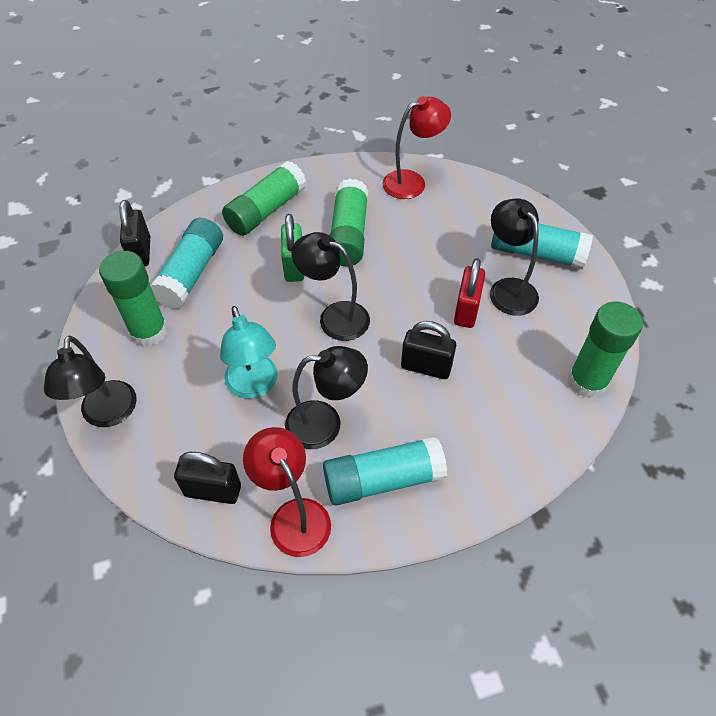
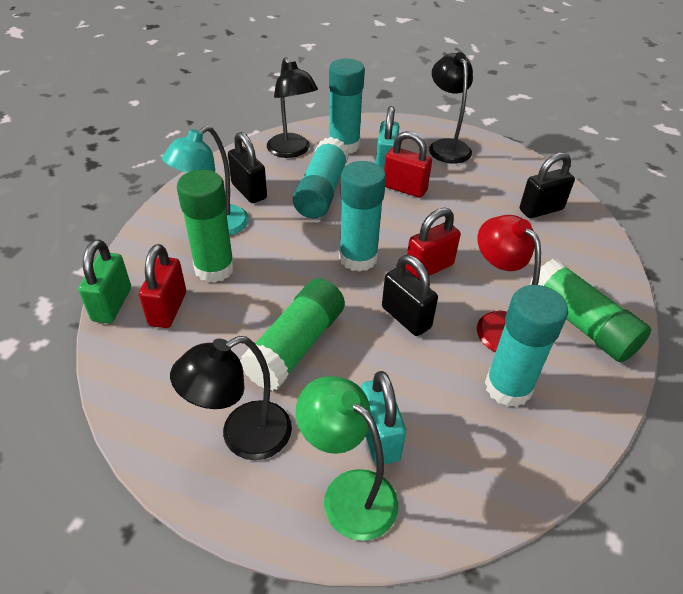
black lamp: [44,336,137,427] [285,346,368,449] [292,232,370,341] [490,198,539,316] = 4 -> [170,336,292,460] [267,57,318,158] [429,52,473,164] = 3
green glue stick: [99,251,168,347] [222,161,306,236] [329,178,368,267] [568,302,643,398] = 4 -> [177,170,235,283] [240,278,345,391] [529,259,651,362] = 3
green lamp: none = 0 -> [296,376,398,541] = 1
red lamp: [243,427,331,557] [383,96,451,199] = 2 -> [477,215,541,352] = 1
red padlock: [454,258,485,328] = 1 -> [139,244,186,328] [384,131,432,198] [405,208,461,280] = 3
turquoise glue stick: [150,218,223,309] [323,436,447,506] [491,223,593,269] = 3 -> [293,137,349,218] [329,59,365,154] [339,161,386,272] [485,285,568,407] = 4
turquoise padlock: none = 0 -> [361,371,406,464] [376,106,399,169] = 2

